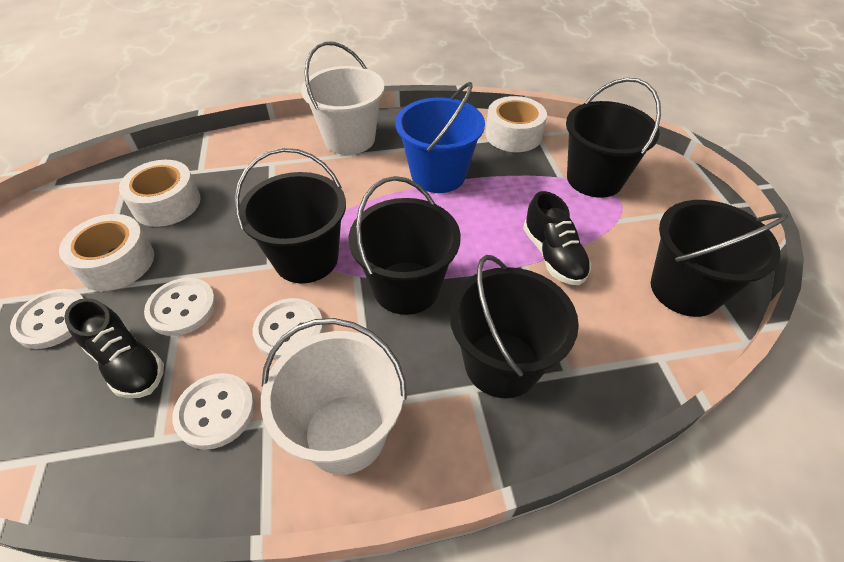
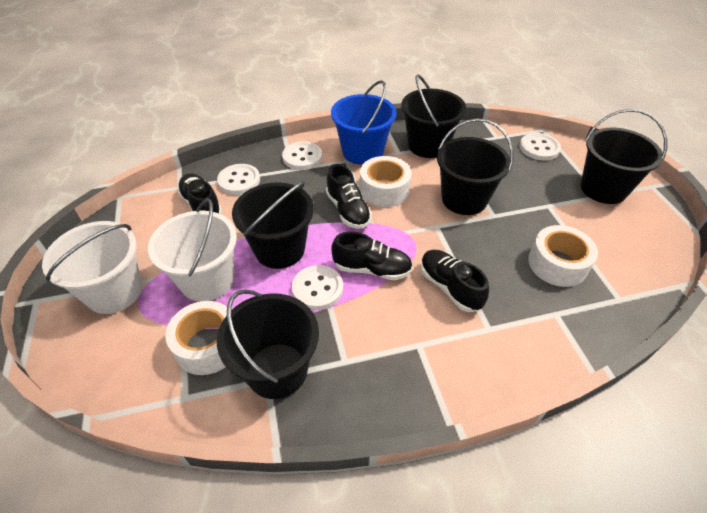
black shoe: [64,298,164,398] [523,191,591,285] = 2 -> [177,173,222,214] [326,164,372,229] [331,232,413,280] [420,250,489,312] = 4

